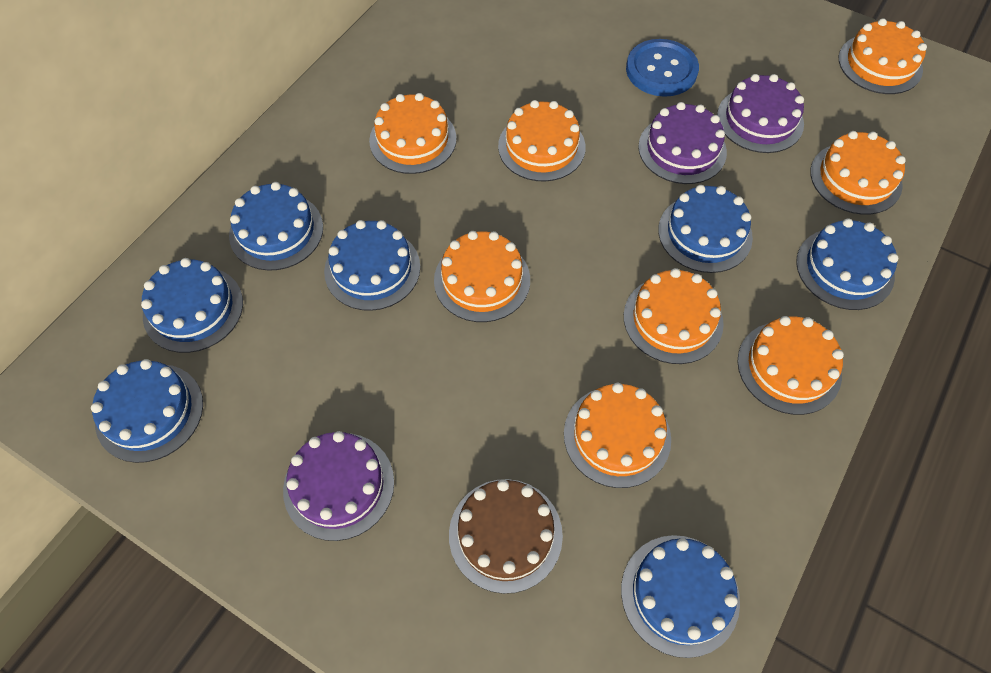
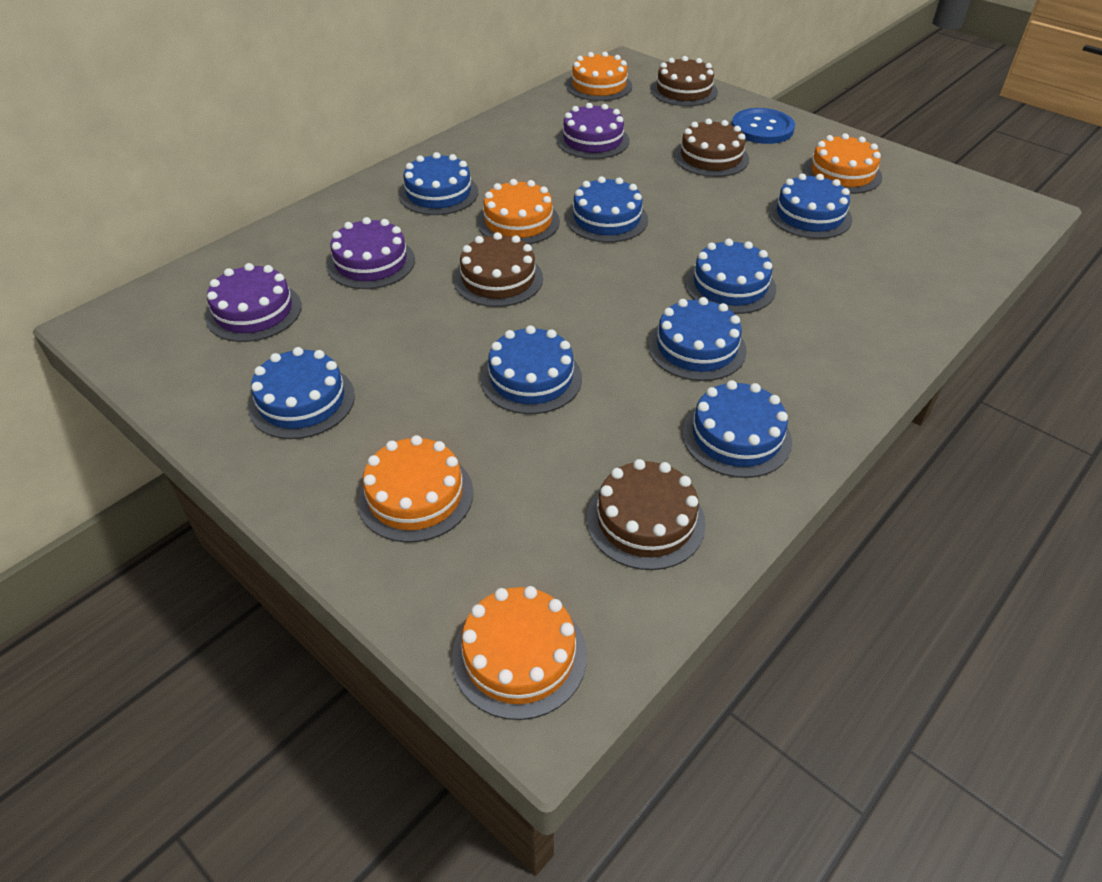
blue cake: [91,359,203,463] [141,258,243,353] [229,182,323,271] [324,220,420,311] [621,535,740,658] [658,185,753,273] [796,218,899,310] = 7 -> [248,347,355,439] [399,152,478,215] [481,325,582,414] [566,176,648,243] [648,297,747,381] [682,380,792,478] [685,238,776,314] [768,173,852,239] = 8
brown cake: [449,479,563,594] = 1 -> [454,232,543,307] [587,459,706,570] [651,56,718,106] [674,118,749,177] = 4
orange cake: [369,93,457,174] [434,231,530,322] [498,100,586,182] [564,383,671,488] [624,268,724,364] [738,316,844,415] [810,131,906,215] [839,18,927,94] = 8 -> [357,435,473,543] [452,586,587,720] [477,179,560,244] [566,52,632,101] [803,133,882,194] = 5

